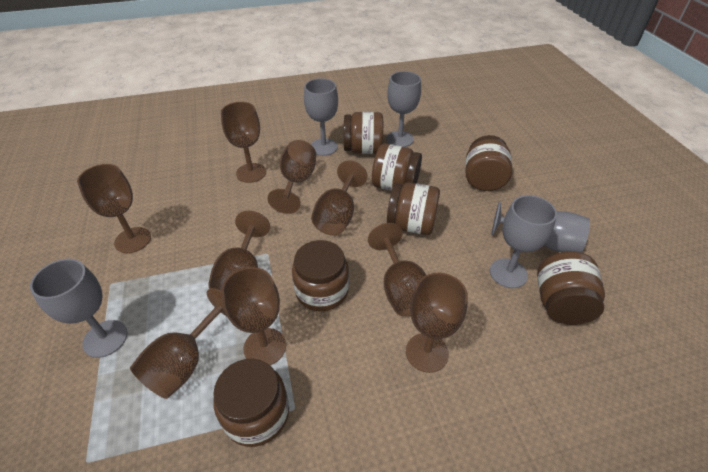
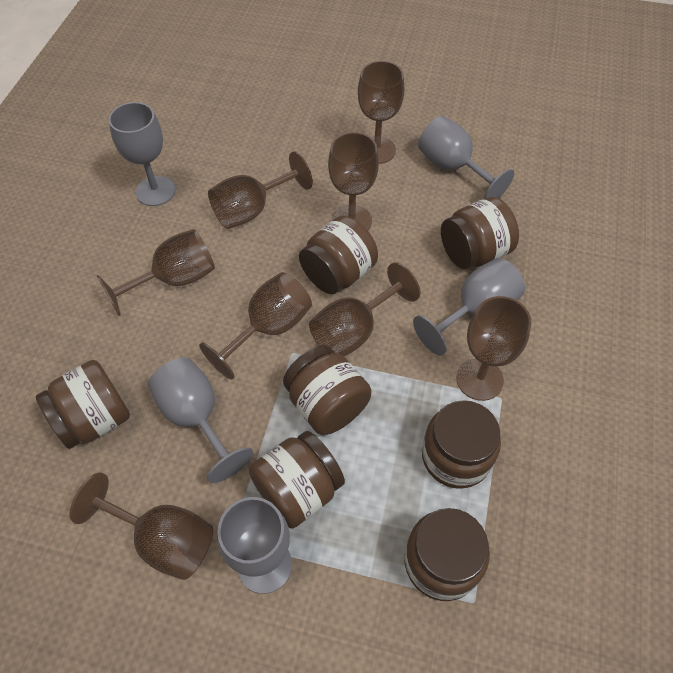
brown goblet: [77,164,151,253] [130,288,227,399] [208,211,270,291] [221,102,266,183] [222,267,286,365] [268,140,316,214] [311,161,367,235] [368,223,426,316] [406,273,468,373] = 9 -> [69,472,213,580] [97,229,215,316] [199,272,312,380] [208,151,313,229] [309,262,420,356] [328,132,379,230] [358,61,404,164] [456,296,532,401] = 8

